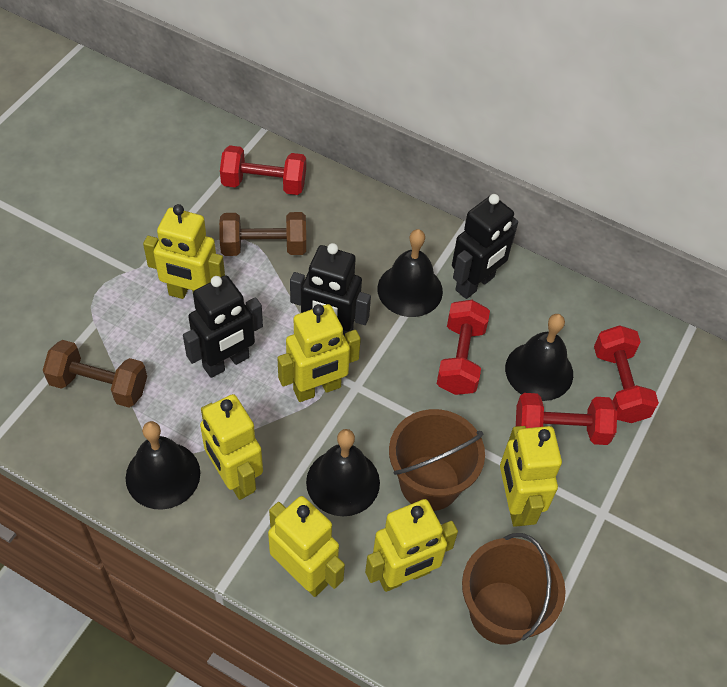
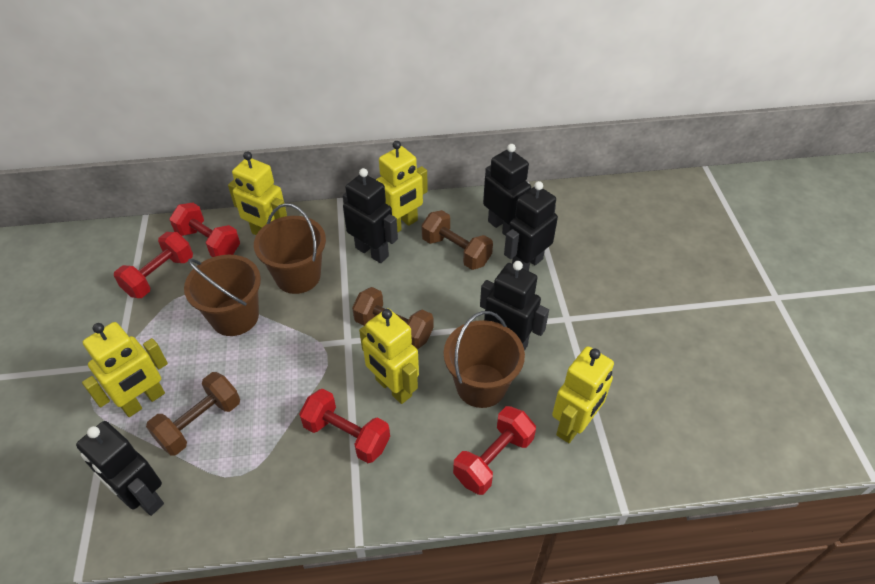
black bell: [126,421,200,510] [306,429,380,516] [377,229,443,317] [505,314,573,401] = 4 -> none = 0
black robot: [183,275,263,378] [290,243,371,337] [452,194,518,299] = 3 -> [76,421,164,516] [343,168,398,263] [480,261,549,351] [483,144,531,236] [504,181,558,271] = 5
brown bucket: [389,409,485,511] [462,533,566,645] = 2 -> [184,255,261,336] [254,203,326,294] [444,311,525,408] = 3
brown dumbbell: [43,340,147,407] [219,212,306,256] = 2 -> [146,372,240,456] [352,287,434,349] [421,210,493,270] = 3
yellow robot: [143,204,225,299] [200,394,263,500] [268,496,345,597] [277,304,361,402] [365,499,458,592] [500,426,562,527] = 6 -> [82,322,168,417] [228,151,287,235] [359,308,419,404] [376,141,428,232] [552,346,614,443] = 5

